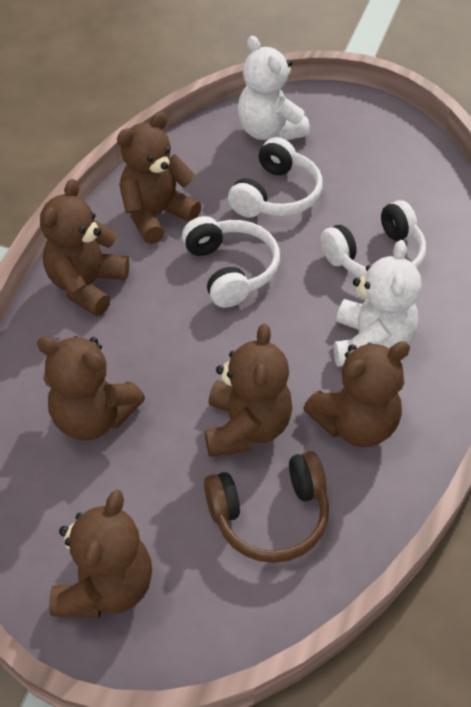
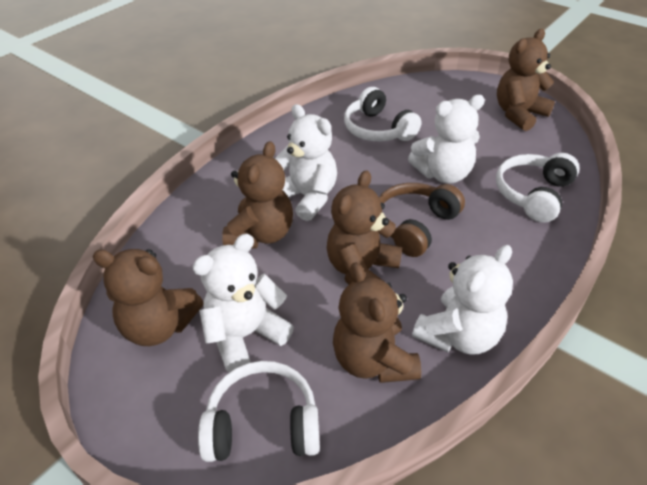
brown teddy bear: [37,336,145,440] [40,179,129,316] [49,490,152,618] [117,112,201,244] [205,323,292,457] [303,341,410,447] = 6 -> [92,249,204,346] [222,141,293,249] [327,170,402,284] [333,262,421,383] [497,29,555,131] = 5
white teddy bear: [237,36,310,140] [334,240,422,367] = 2 -> [192,234,294,373] [275,104,337,221] [408,95,485,184] [412,245,513,355] = 4

